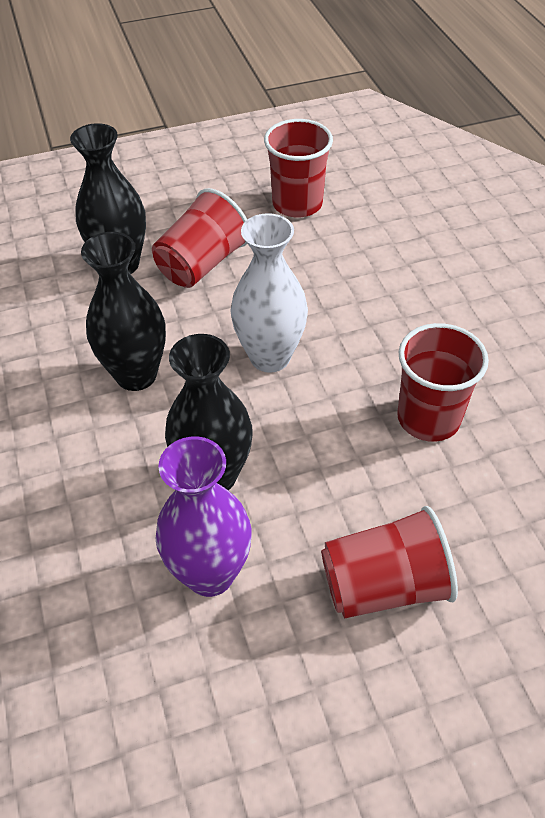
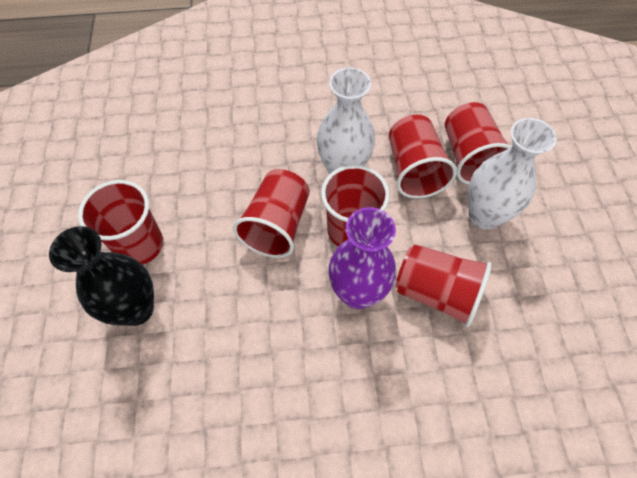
black vase: [70,123,146,274] [81,232,166,391] [165,334,253,490] = 3 -> [49,226,154,326] = 1
red cup: [152,188,247,288] [264,119,333,217] [321,506,458,618] [397,323,489,442] = 4 -> [78,180,163,265] [233,169,310,258] [321,165,390,246] [389,115,457,198] [395,244,492,327] [445,102,512,184] = 6
white vase: [230,213,308,373] = 1 -> [316,67,375,174] [468,118,557,230] = 2

